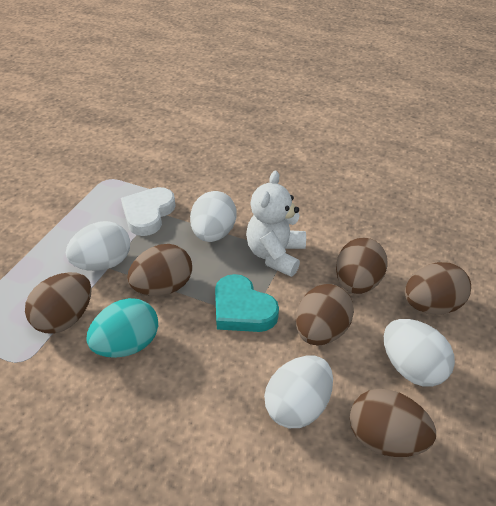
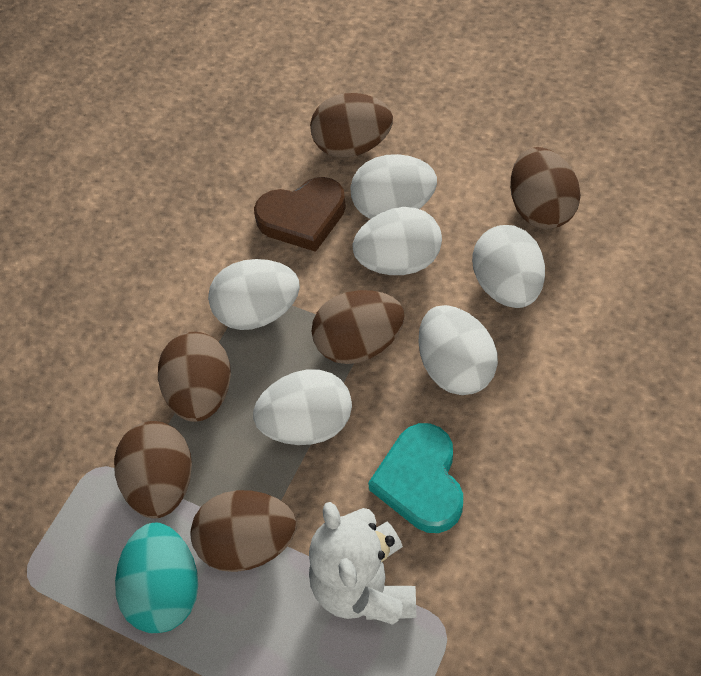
brown heart: none = 0 -> [254,177,346,252] = 1
white egg: [66,221,130,271] [190,191,236,242] [264,356,333,428] [384,319,455,387] = 4 -> [208,259,300,330] [253,369,352,445] [350,154,437,219] [352,207,442,275] [418,305,498,395] [472,225,545,308] = 6
white heart: [121,187,176,236] = 1 -> none = 0

